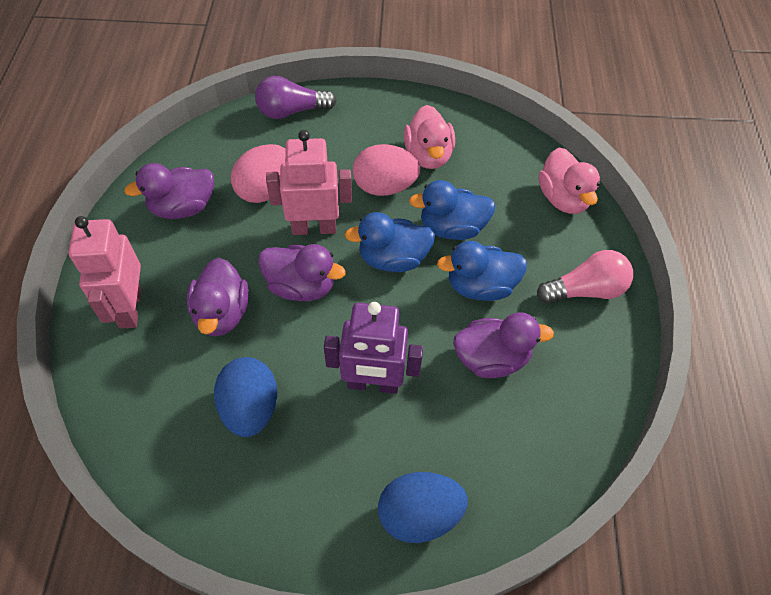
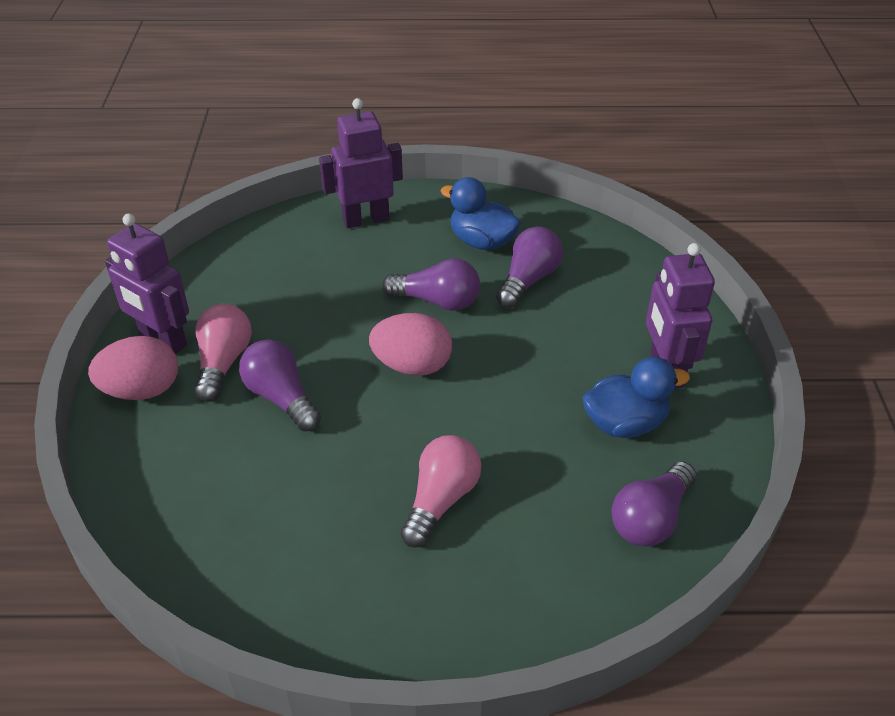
blue duck: [345,212,435,272] [409,180,495,240] [437,241,527,301] = 3 -> [441,177,521,250] [582,357,690,438] = 2
blue egg: [214,357,277,437] [378,472,468,543] = 2 -> none = 0
pink duck: [404,105,455,169] [539,148,600,214] = 2 -> none = 0
pink light bulb: [537,250,633,304] = 1 -> [195,304,252,402] [401,435,481,548] = 2
pink robot: [68,216,141,329] [266,130,352,235] = 2 -> none = 0
purple duck: [124,163,214,219] [187,258,249,337] [258,244,346,301] [453,312,554,378] = 4 -> none = 0
purple light bulb: [255,76,337,119] = 1 -> [239,340,321,432] [382,258,480,311] [496,226,563,308] [611,462,697,547] = 4
purple robot: [324,302,423,394] = 1 -> [105,213,189,354] [319,98,403,228] [646,243,715,389] = 3

